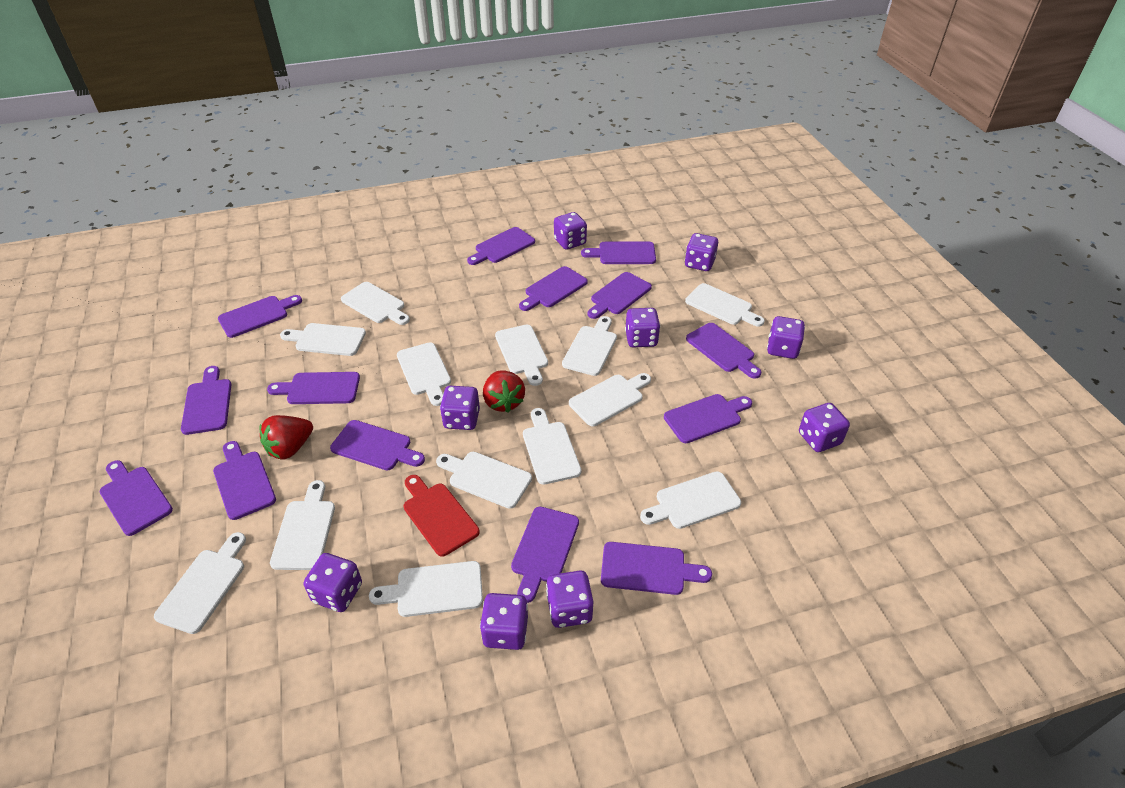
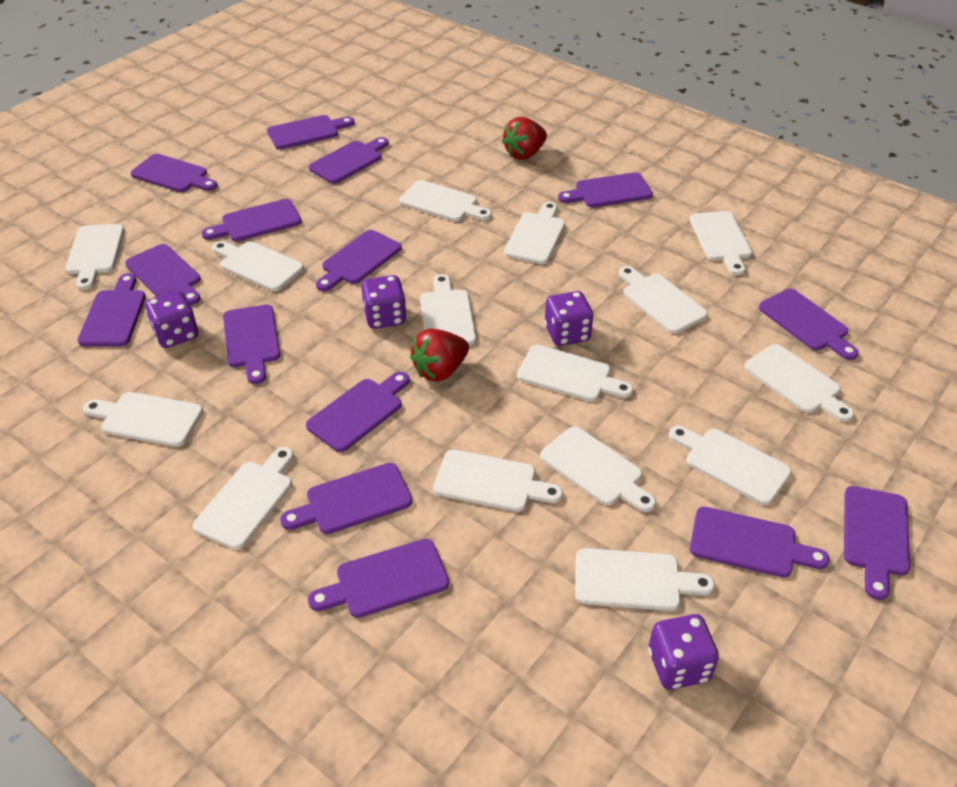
purple cutting board: [99,460,173,536] [181,366,231,435] [213,441,276,520] [218,295,302,338] [267,372,360,404] [330,420,425,470] [467,227,535,265] [511,507,579,603] [519,266,588,311] [581,242,656,264] [588,272,652,319] [601,542,712,595] [664,394,752,443] [686,323,761,379] = 14 -> [77,273,146,347] [125,244,201,305] [131,154,217,192] [202,199,302,242] [223,305,280,384] [267,115,354,149] [280,463,412,534] [306,372,410,452] [308,539,449,618] [309,137,389,184] [316,230,402,291] [558,172,653,208] [690,507,830,578] [759,289,859,360] [844,486,910,600] = 15
purple dice: [304,553,362,612] [440,386,480,430] [480,593,528,650] [546,570,593,628] [554,212,587,250] [625,308,660,347] [685,233,718,271] [767,316,805,359] [799,403,850,452] = 9 -> [145,291,198,348] [361,275,407,329] [544,291,593,346] [648,614,719,690] = 4
red cutting board: [403,475,480,557] = 1 -> none = 0
white cutting board: [154,532,246,634] [270,480,335,570] [280,323,366,356] [341,282,410,325] [369,561,483,617] [397,342,451,406] [436,452,532,509] [495,325,548,386] [523,408,581,485] [562,316,617,376] [569,373,651,426] [640,471,741,529] [685,283,765,326] = 13 -> [65,224,125,290] [83,392,203,447] [193,447,294,550] [212,241,304,291] [399,180,492,222] [420,274,476,346] [433,450,563,512] [504,202,565,264] [517,345,633,401] [540,426,656,512] [575,548,715,611] [618,266,708,334] [669,426,792,505] [689,211,752,276] [744,344,854,422] = 15

